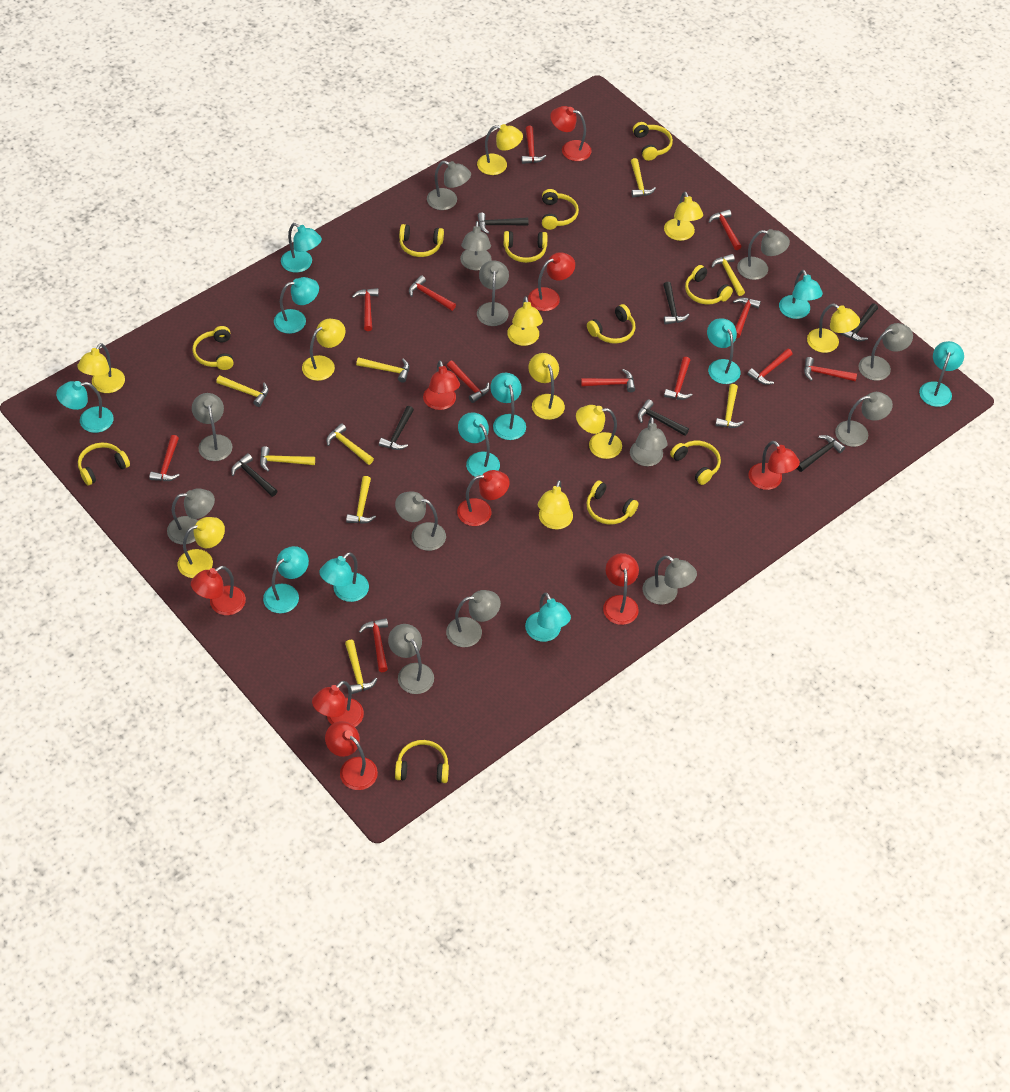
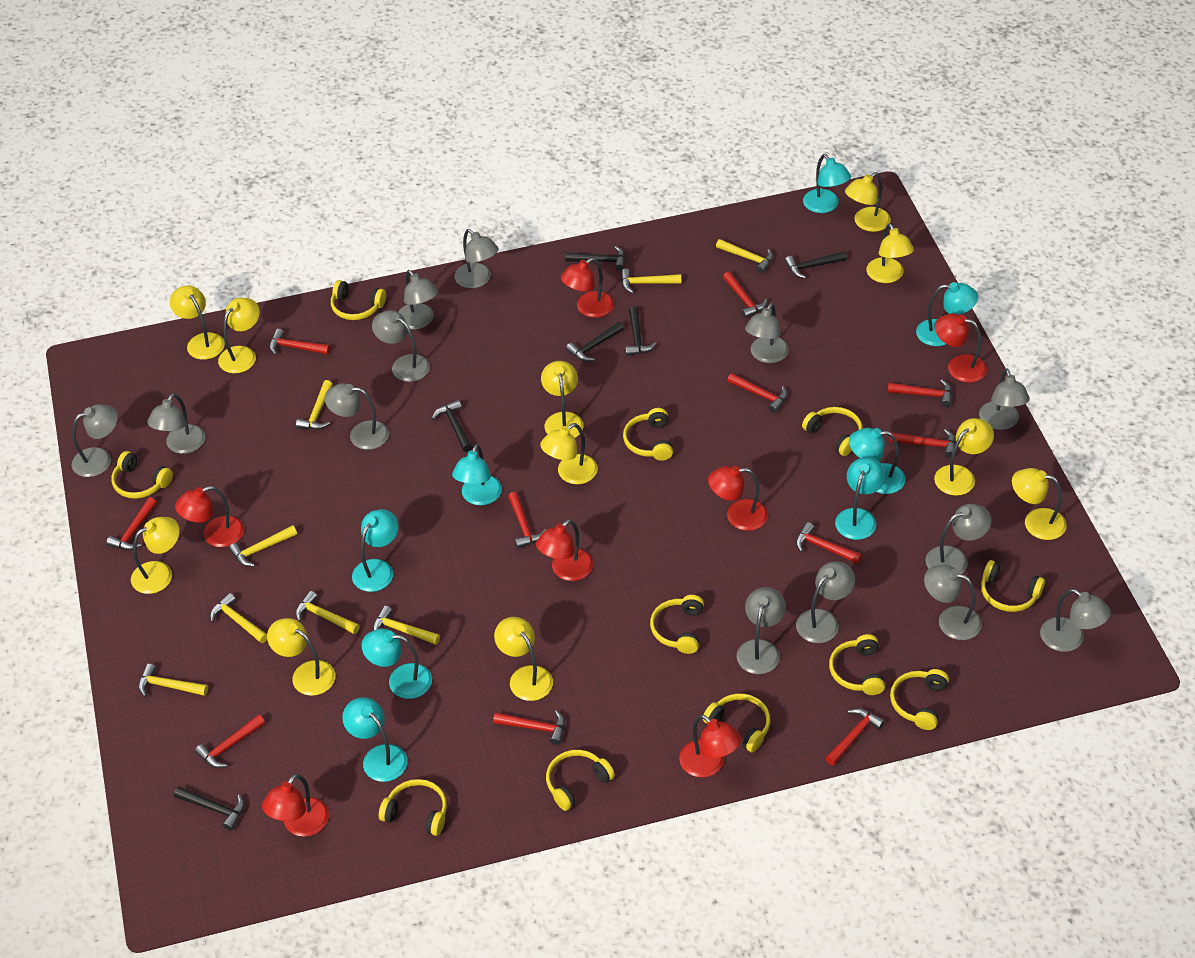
black hammer: [231,453,277,497] [379,406,414,450] [478,212,528,234] [638,399,689,436] [663,282,689,324] [797,435,845,472] [840,304,878,342] = 7 -> [174,787,244,831] [432,400,472,452] [566,246,625,271] [566,322,624,362] [625,306,656,356] [785,251,847,278] = 6
red hammer: [149,435,180,481] [352,288,379,331] [359,618,388,672] [409,275,456,311] [447,361,490,403] [522,126,546,164] [581,369,635,392] [664,357,692,400] [709,210,742,250] [733,297,761,338] [747,348,792,385] [804,357,857,381] = 12 -> [106,497,157,550] [195,714,265,768] [269,329,330,355] [493,710,565,745] [508,492,547,548] [723,272,767,318] [727,373,787,413] [796,522,862,564] [826,708,885,766] [888,379,952,407] [890,429,956,458] = 11
red lamp: [191,566,246,615] [312,681,364,727] [325,721,378,790] [423,360,460,410] [457,470,510,526] [528,252,575,311] [550,106,592,161] [603,553,639,625] [749,441,800,490] = 9 -> [175,486,244,547] [262,774,329,837] [536,519,593,581] [561,258,614,318] [679,715,741,778] [708,466,768,531] [935,313,987,383] = 7
turquoise lamp: [56,381,114,433] [263,546,309,613] [274,277,319,334] [281,223,322,273] [319,552,369,602] [458,412,500,477] [490,373,526,440] [525,593,571,642] [707,318,741,384] [779,270,823,319] [919,341,964,407] = 11 -> [342,697,408,782] [352,509,399,592] [362,629,432,699] [452,444,502,505] [803,154,851,213] [835,457,886,540] [849,428,906,494] [916,282,978,346] = 8
yellow hammer: [216,375,269,407] [260,446,315,472] [326,423,374,465] [345,640,377,694] [346,476,376,524] [356,357,409,383] [631,158,656,198] [711,254,745,296] [715,384,744,428] = 9 -> [138,664,208,697] [210,593,267,643] [229,525,297,567] [296,380,333,430] [296,591,360,634] [373,606,440,645] [621,269,681,293] [716,239,773,273] = 8
yellow lamp: [77,343,125,393] [178,517,225,578] [302,319,345,381] [477,124,523,175] [507,296,543,346] [528,353,565,420] [538,480,573,530] [576,405,622,459] [664,192,703,241] [807,304,860,353] = 10 -> [131,517,180,594] [170,285,225,360] [218,298,260,373] [267,618,336,696] [494,617,553,701] [540,423,598,484] [541,361,584,438] [845,172,891,232] [867,223,914,283] [934,418,994,496] [1012,468,1067,540] = 11

